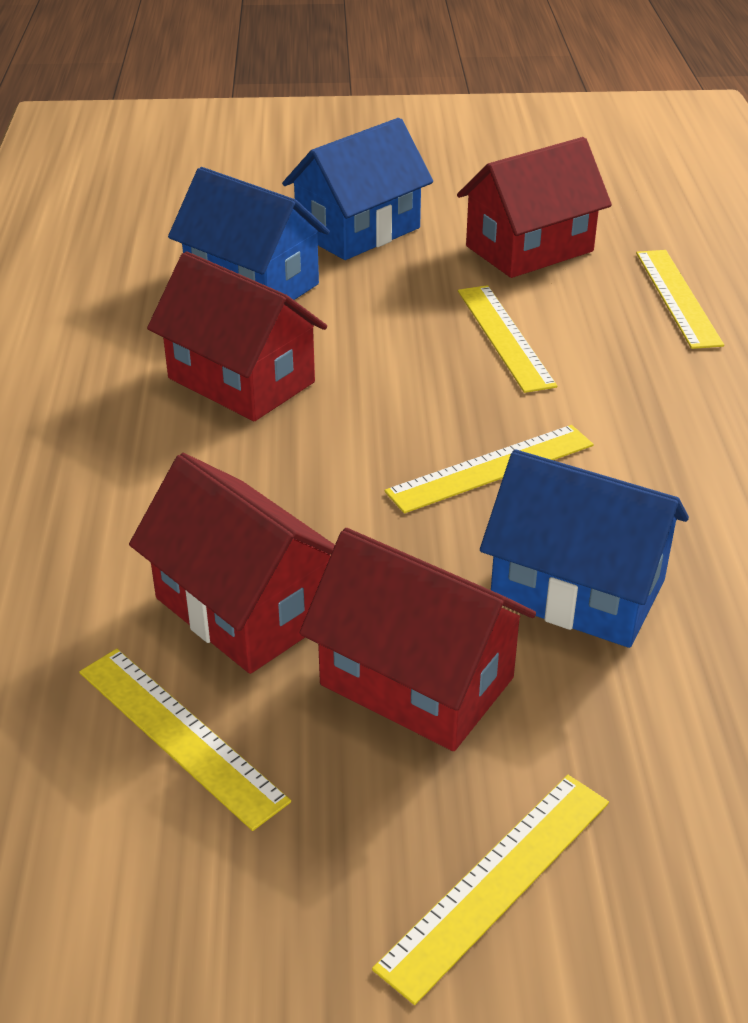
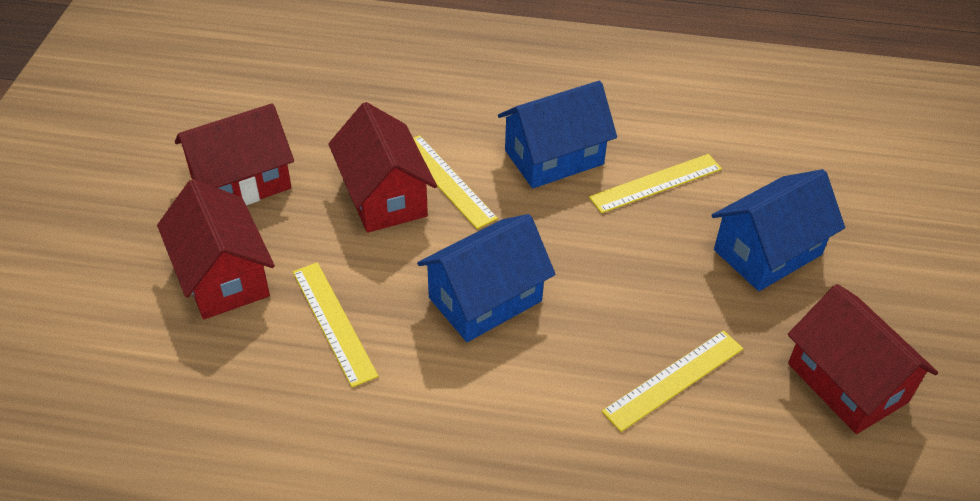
yellow ruler: [79,649,291,831] [372,775,609,1005] [385,425,594,513] [458,285,557,393] [636,250,724,349] = 5 -> [293,262,379,388] [413,135,498,229] [589,154,722,213] [602,330,743,432] = 4

